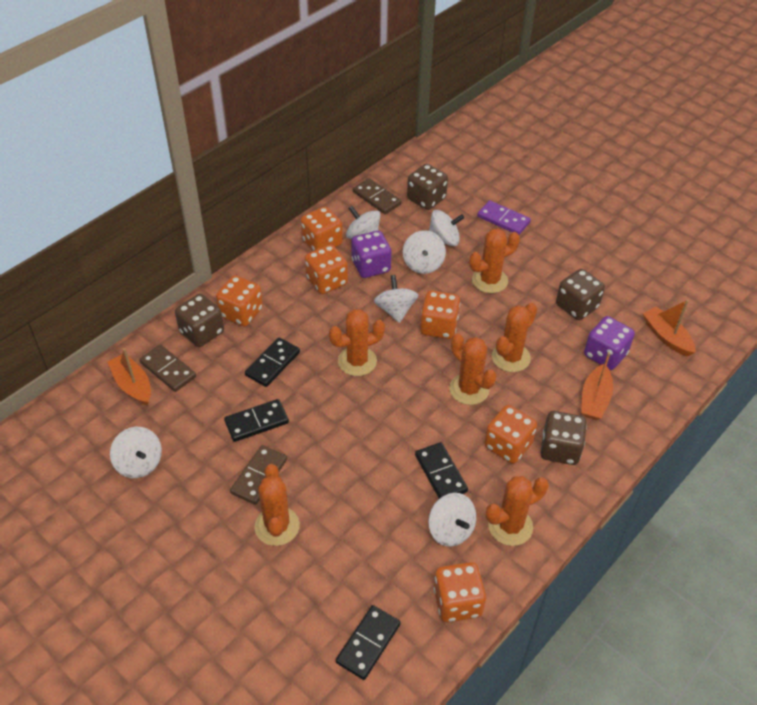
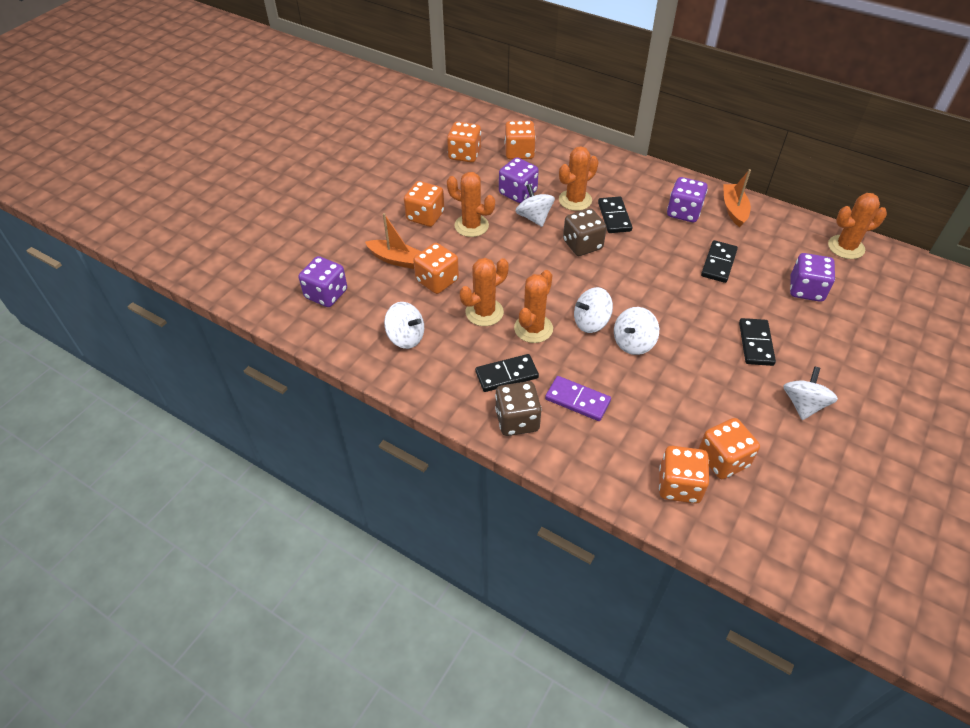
brown dice: [175,294,224,347] [407,164,448,210] [541,411,587,465] [556,269,605,320] = 4 -> [495,381,542,436] [563,208,607,256] = 2
brown domino: [139,344,196,392] [230,445,287,505] [353,178,402,214] = 3 -> none = 0
orange boat: [107,348,151,405] [581,352,613,420] [643,300,696,357] = 3 -> [365,213,421,269] [723,169,751,227] = 2
orange cactus: [255,464,300,546] [329,309,385,376] [449,333,496,405] [469,228,520,293] [486,476,549,546] [492,303,537,372] = 6 -> [447,172,495,237] [460,258,509,326] [514,270,553,343] [559,146,598,211] [828,193,887,259] = 5
purple dice: [351,231,391,278] [584,316,635,370] = 2 -> [298,256,347,307] [499,157,539,203] [667,177,708,222] [790,253,835,302] = 4
white spinning top: [110,427,162,478] [346,206,381,239] [374,275,418,323] [403,230,446,274] [428,493,476,547] [429,210,464,246] = 6 -> [384,302,424,349] [515,184,555,227] [574,287,613,333] [614,307,659,355] [784,366,838,420] = 5

